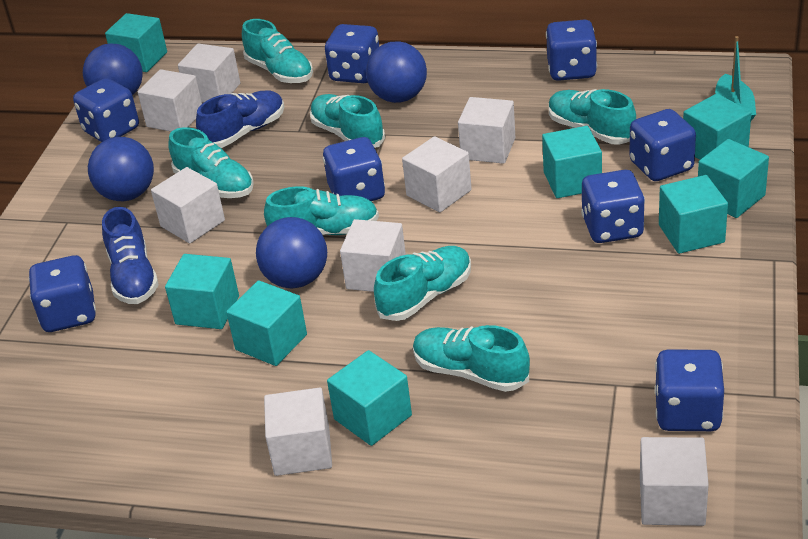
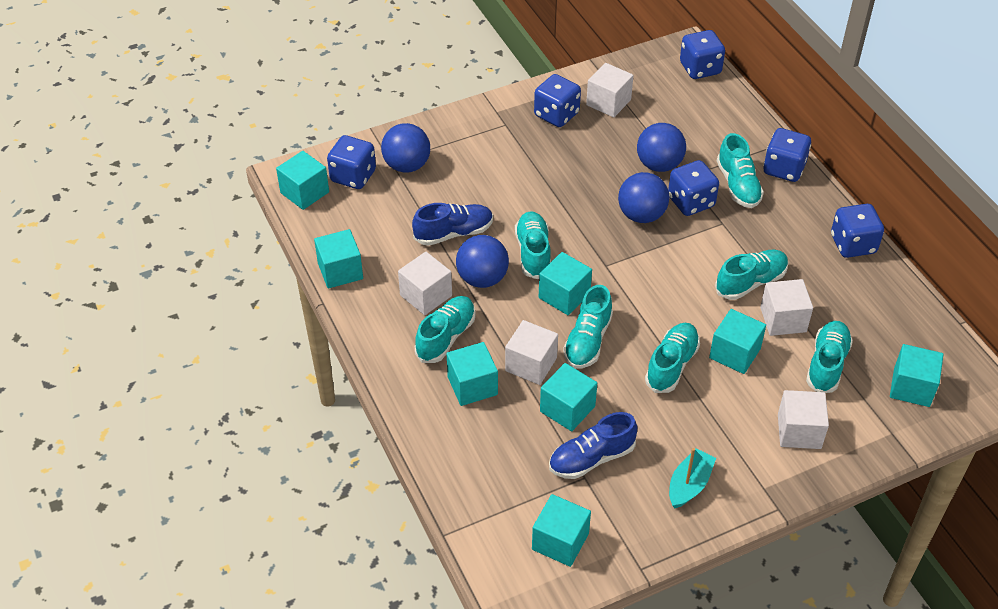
blue dice: [29,255,96,332] [73,78,139,142] [323,137,385,201] [325,24,379,83] [546,19,597,81] [581,170,645,243] [630,109,696,181] [654,350,724,431] = 8 -> [327,135,376,189] [534,74,581,127] [668,160,719,216] [680,30,725,79] [763,128,811,182] [831,204,884,258] = 6
white cube: [138,69,202,132] [151,167,225,244] [178,43,240,103] [264,387,332,476] [340,219,406,292] [402,136,472,212] [458,97,515,164] [640,437,709,526] = 8 -> [398,252,452,315] [505,320,558,385] [586,63,634,117] [760,279,813,336] [778,390,829,449] = 5

